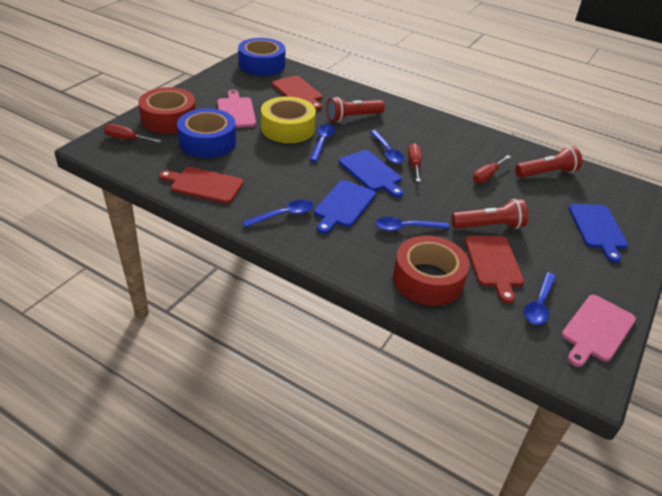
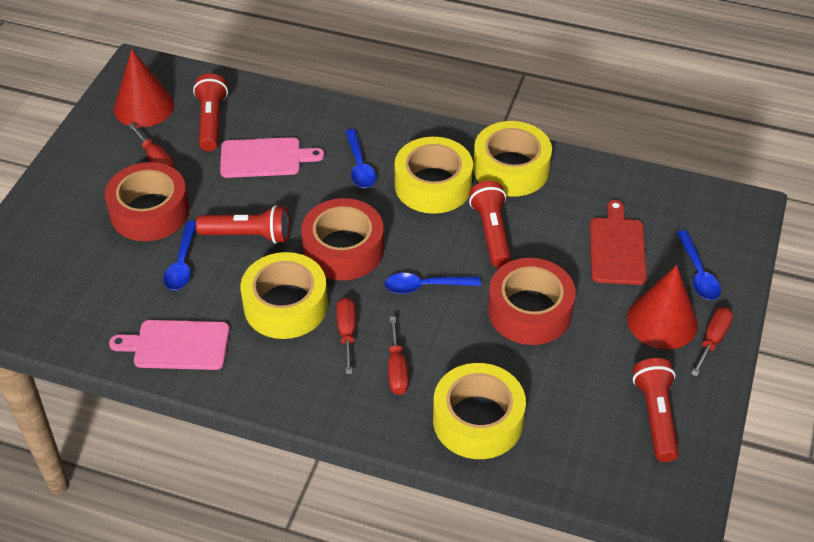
blue cutting board: [314,180,376,234] [339,150,403,197] [569,204,628,263] = 3 -> none = 0
blue spoon: [242,199,313,228] [309,124,335,162] [370,130,404,164] [375,217,449,231] [524,272,556,325] = 5 -> [163,221,196,290] [345,129,376,188] [384,273,481,294] [677,230,721,300] = 4
blue tape: [177,108,236,158] [238,38,285,76] = 2 -> none = 0
red cone: none = 0 -> [114,49,174,128] [627,265,698,349] = 2
red cutting board: [159,167,244,204] [272,76,323,110] [465,236,524,303] = 3 -> [590,200,647,285] = 1
red flashlight: [326,97,385,122] [451,199,528,229] [515,146,582,178] = 3 -> [193,73,228,151] [196,205,289,244] [469,181,511,268] [633,358,679,462] = 4
red screwdriver: [104,124,162,143] [408,143,421,182] [473,155,511,183] = 3 -> [128,123,174,168] [336,297,356,374] [388,317,409,395] [691,307,733,377] = 4
red tape: [138,87,196,134] [393,236,469,306] = 2 -> [105,162,190,241] [301,198,384,280] [488,258,576,345] = 3
yellow tape: [261,96,316,143] = 1 -> [241,252,328,339] [395,137,473,214] [433,363,526,459] [473,121,552,197] = 4

